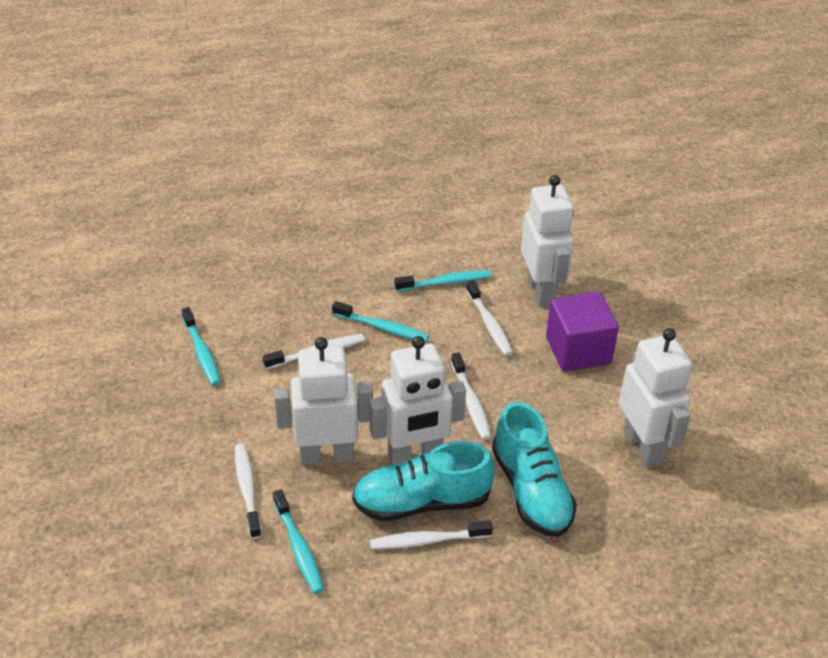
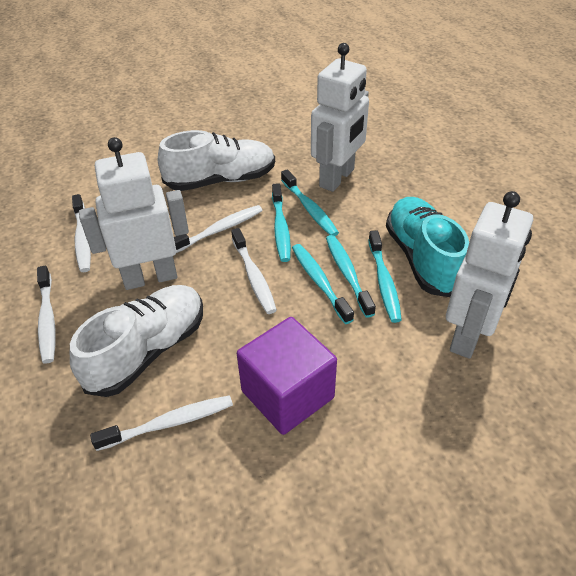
turquoise shoe: [352,441,494,521] [492,402,577,537] = 2 -> [386,197,469,297] = 1
turquoise toothbrush: [182,307,221,385] [273,490,324,594] [332,301,429,342] [395,270,491,292] = 4 -> [272,183,291,262] [281,169,339,236] [292,244,354,324] [326,235,376,318] [368,230,402,323] = 5
white robot: [274,337,373,466] [369,336,466,465] [521,175,574,307] [619,328,692,468] = 4 -> [79,137,189,290] [311,43,369,192] [446,191,533,359] = 3
white shoe: none = 0 -> [70,285,203,397] [158,130,275,191] = 2

